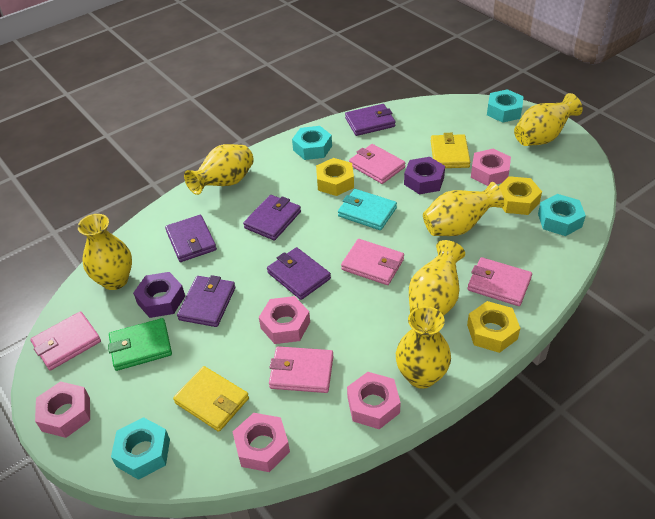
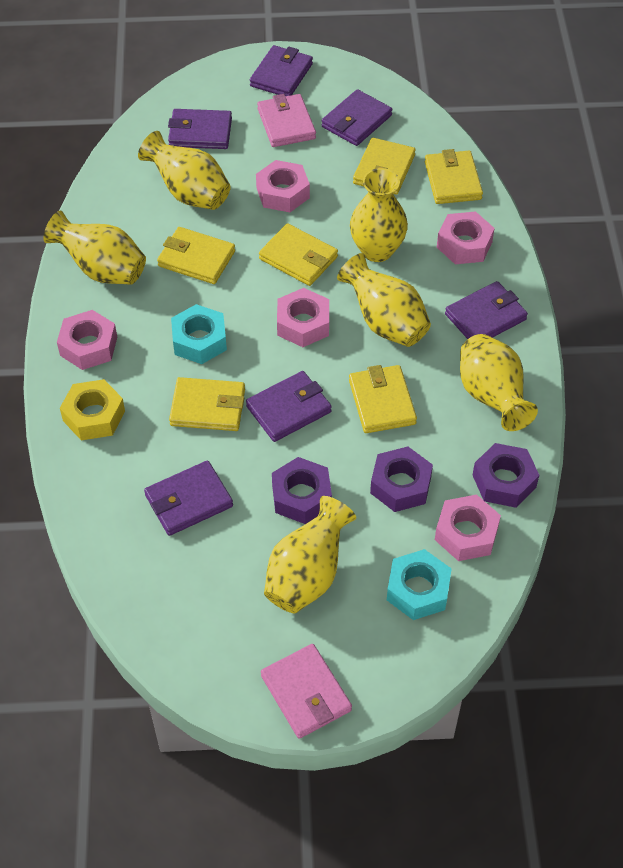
green wallet: [108,318,172,371] = 1 -> none = 0
pink wallet: [30,311,101,371] [269,346,333,393] [341,239,404,285] [349,144,405,184] [467,257,532,306] = 5 -> [257,94,316,147] [261,644,352,739] = 2
purple nut: [133,272,185,318] [404,157,445,194] = 2 -> [272,457,332,524] [370,447,433,512] [473,443,539,508] = 3
purple wallet: [165,215,217,262] [177,275,236,327] [243,195,301,241] [267,247,331,300] [345,104,396,136] = 5 -> [144,461,233,536] [168,109,232,149] [246,371,332,442] [250,45,313,96] [322,89,392,146] [445,281,528,339] = 6
turquoise nut: [111,417,170,480] [292,126,332,160] [487,89,524,123] [538,194,586,236] = 4 -> [171,304,227,364] [387,549,452,620] = 2
turquoise wallet: [338,189,397,230] = 1 -> none = 0
yellow nut: [316,158,354,196] [467,301,520,353] [498,176,542,215] = 3 -> [60,379,125,440] = 1
yellow wallet: [173,366,249,432] [431,133,470,168] = 2 -> [157,227,235,284] [169,377,245,431] [259,223,338,286] [349,365,417,433] [353,138,416,195] [425,149,483,204] = 6

